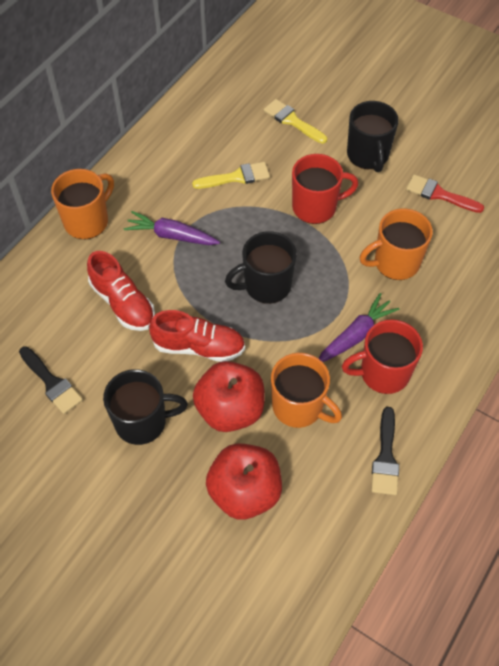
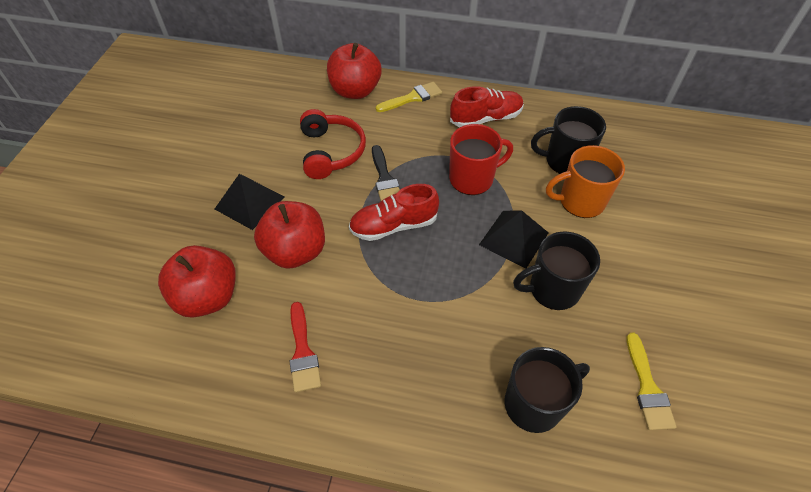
black brush: [19,346,83,414] [371,407,399,495] = 2 -> [372,145,400,201] = 1
black pyramid: none = 0 -> [215,174,284,230] [479,210,549,269] = 2
orange mug: [51,169,114,239] [271,353,342,428] [360,208,433,280] = 3 -> [546,145,625,218] = 1
purple carrot: [124,211,220,245] [319,293,399,362] = 2 -> none = 0
red apple: [193,361,265,432] [206,443,282,520] = 2 -> [158,245,236,318] [254,201,325,269] [327,43,381,99] = 3
red headphones: none = 0 -> [300,109,366,179] = 1
red mug: [292,154,358,224] [342,319,423,394] = 2 -> [449,124,513,195] = 1

